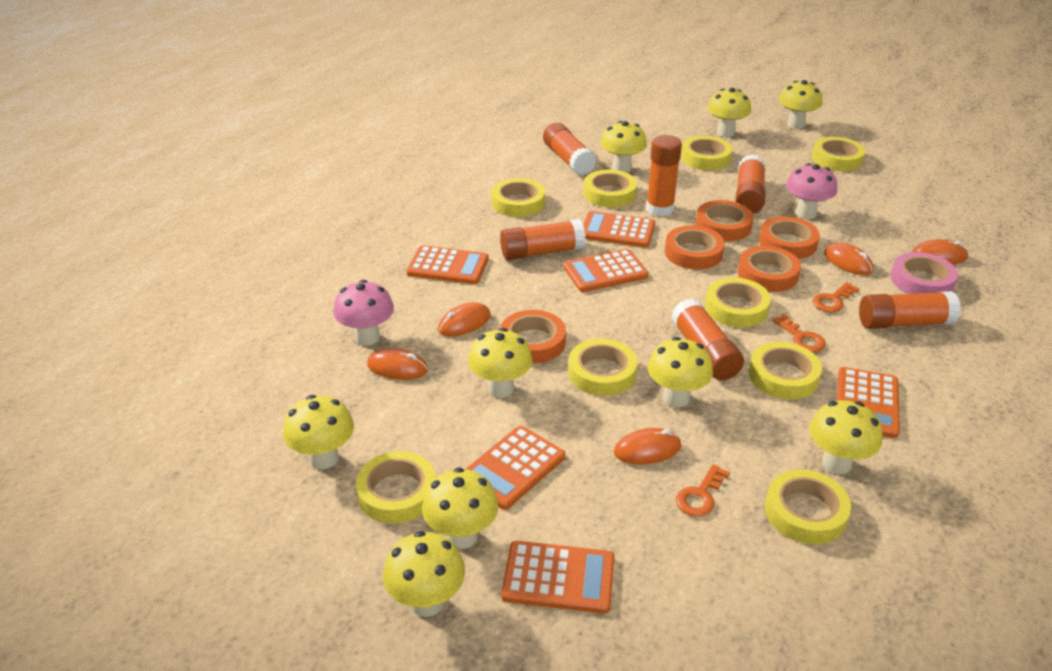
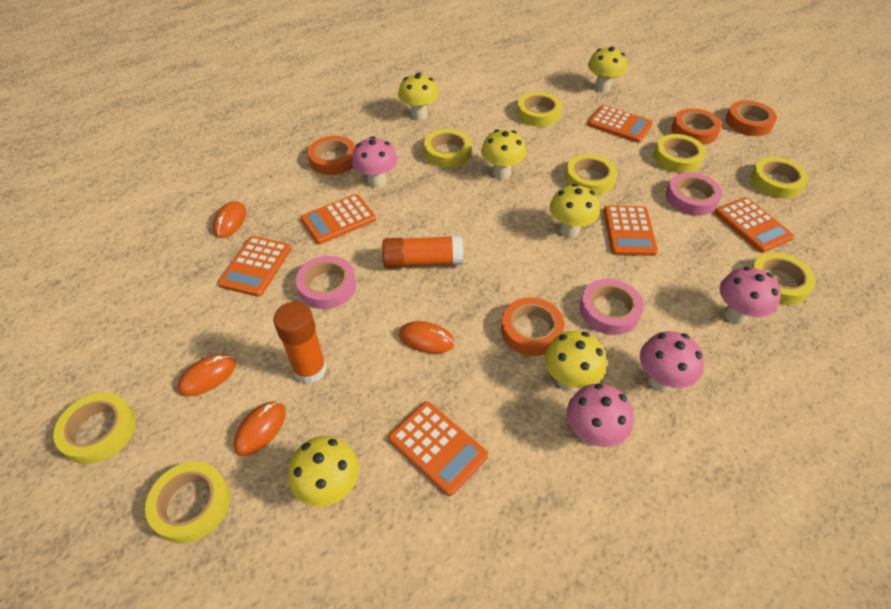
orange glue stick: [500,219,586,260] [543,123,596,175] [646,135,682,216] [671,298,744,380] [736,154,766,214] [859,291,961,329] = 6 -> [273,302,327,384] [382,236,463,268] = 2
orange key: [676,464,730,517] [773,314,826,352] [813,282,860,312] = 3 -> none = 0
orange mouse: [367,348,428,380] [438,302,491,336] [614,428,681,465] [824,243,873,275] [912,239,968,264] = 5 -> [177,354,236,397] [213,201,246,238] [233,401,286,457] [399,321,455,354] = 4
orange tape: [500,310,566,364] [665,226,725,270] [695,200,754,241] [738,246,801,292] [759,216,820,259] = 5 -> [308,136,356,175] [501,297,564,356] [671,108,722,145] [726,100,777,136] = 4
pink mushroom: [333,280,394,346] [786,163,837,219] = 2 -> [352,136,398,188] [567,384,634,447] [640,331,704,392] [720,267,781,325] = 4
pink tape: [890,252,958,294] = 1 -> [296,256,356,309] [580,279,644,335] [666,172,722,216] = 3
yellow mushroom: [283,395,354,469] [383,531,465,617] [422,467,499,549] [468,328,532,398] [601,121,647,173] [648,337,713,408] [708,88,751,137] [779,80,822,129] [809,400,882,474] = 9 -> [289,436,359,507] [398,73,439,120] [481,129,526,179] [544,331,606,391] [550,184,600,238] [588,47,627,92] = 6
yellow tape: [356,451,436,524] [492,178,545,217] [568,339,638,396] [584,170,637,208] [681,136,732,170] [705,278,771,327] [749,342,822,399] [765,469,851,544] [812,137,866,171] = 9 -> [53,392,136,464] [145,462,230,543] [424,129,472,168] [517,92,562,127] [565,154,617,195] [654,134,706,173] [750,157,808,199] [751,252,816,305] = 8

